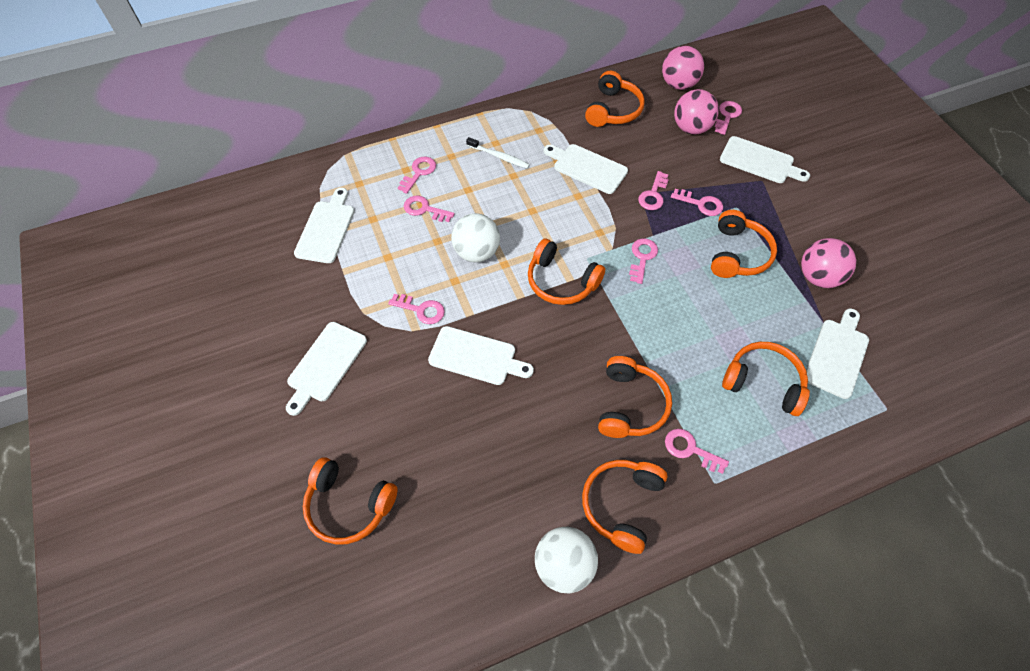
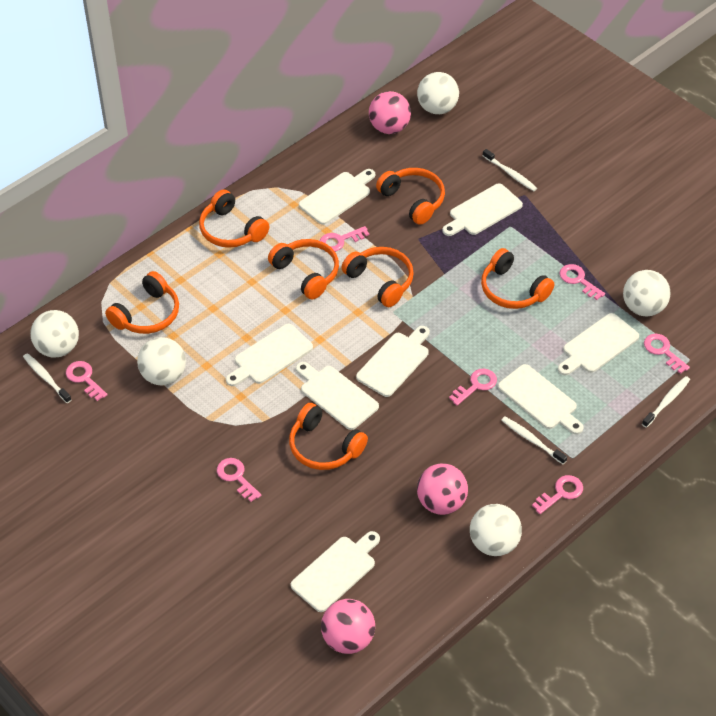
pink key: [388,294,445,324] [398,157,436,194] [404,196,455,222] [629,238,658,284] [638,171,669,210] [665,429,729,474] [671,189,723,216] [715,101,742,135] = 8 -> [66,361,107,401] [217,458,261,502] [320,226,369,252] [449,369,497,406] [532,475,583,514] [559,264,605,300] [644,334,690,374] = 7
white ball: [451,213,500,262] [535,526,598,593] = 2 -> [30,310,79,358] [137,337,186,386] [417,72,459,114] [470,504,522,556] [623,270,671,316] = 5
white cutting board: [286,322,367,416] [294,188,354,263] [428,326,534,385] [544,144,628,194] [720,136,810,183] [806,308,869,399] = 6 -> [226,324,313,386] [291,531,380,612] [296,362,379,430] [299,169,375,225] [356,326,430,397] [442,183,523,236] [498,364,584,435] [558,313,639,375] = 8
white toothbrush: [466,137,530,169] = 1 -> [23,353,71,403] [483,149,537,191] [501,417,567,464] [642,376,690,428] = 4

